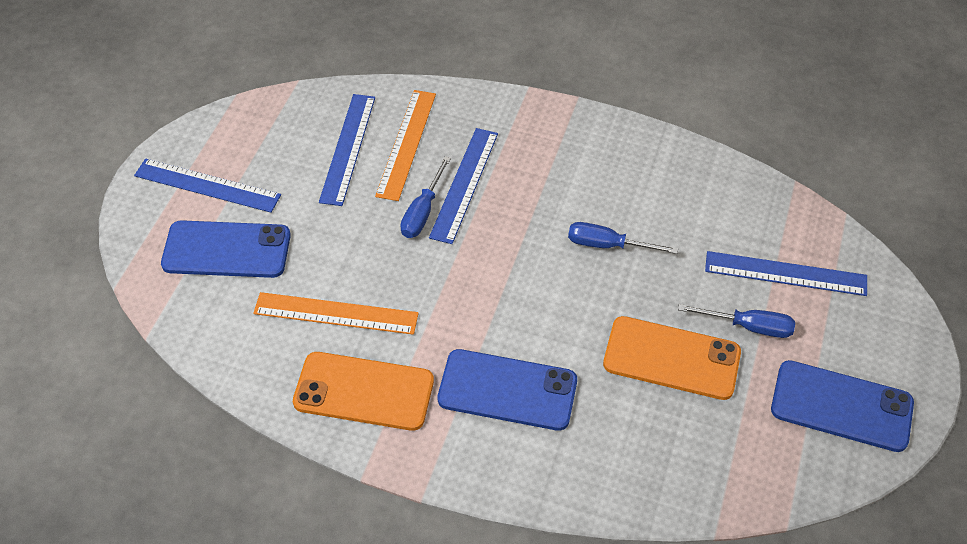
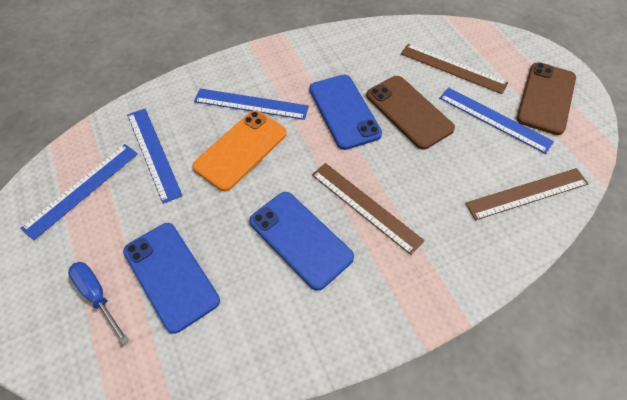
blue screwdriver: [400,156,451,238] [568,222,678,254] [678,304,795,338] = 3 -> [68,262,129,344] = 1
brown phone: none = 0 -> [366,76,455,150] [517,62,576,135] = 2
brown ruler: none = 0 -> [312,163,425,255] [401,44,508,94] [465,168,589,220] = 3
orange phone: [293,352,434,431] [603,316,741,400] = 2 -> [192,110,287,191] = 1
orange ruler: [253,292,419,335] [375,90,436,201] = 2 -> none = 0

